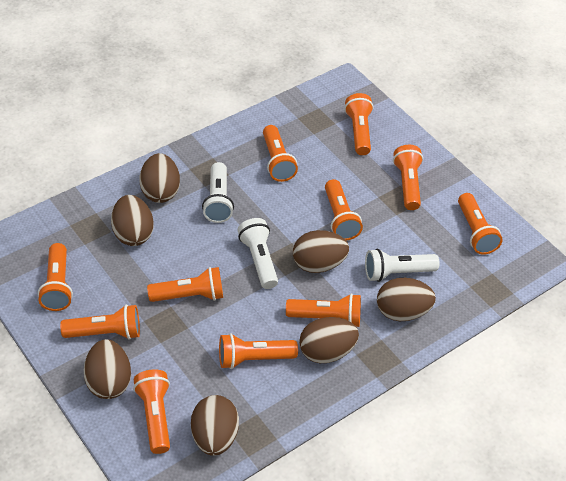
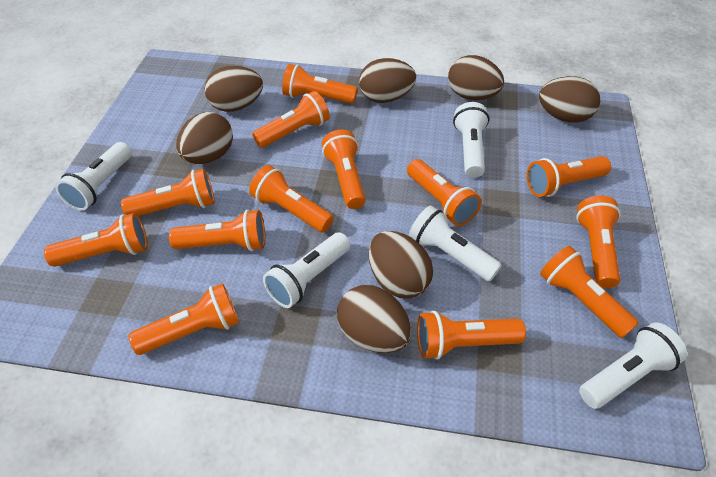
orange flashlight: [38,243,73,311] [60,305,140,340] [133,369,170,454] [147,267,223,302] [219,333,298,369] [263,125,298,182] [286,293,361,327] [325,179,363,240] [344,93,373,155] [393,145,423,210] [458,193,503,255] = 11 -> [44,213,148,267] [121,169,215,216] [129,283,239,355] [169,210,265,251] [249,165,334,232] [252,91,330,148] [282,64,358,104] [322,129,366,209] [407,159,481,226] [417,311,526,360] [527,156,611,197] [540,246,639,338] [576,196,621,288] = 13
white flashlight: [202,162,234,223] [238,218,278,289] [365,249,440,282] = 3 -> [55,142,132,211] [263,232,350,308] [409,205,502,281] [453,102,489,178] [579,322,687,409] = 5

